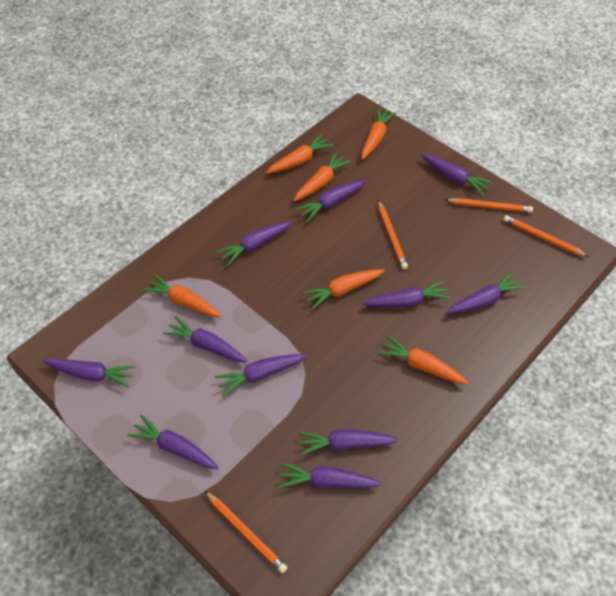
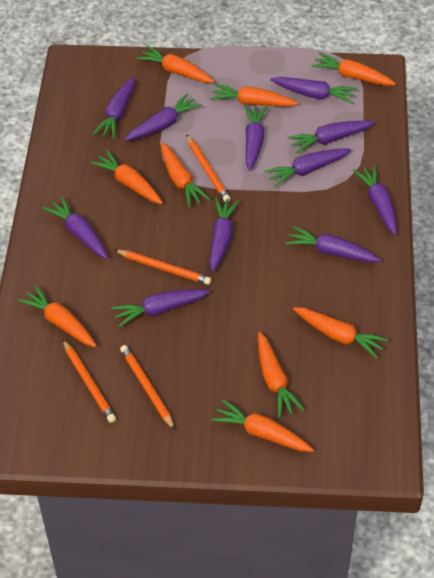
orange carrot: [142,274,222,317] [266,134,334,173] [294,152,351,201] [302,269,385,310] [362,108,396,160] [378,335,469,384] = 6 -> [17,285,97,347] [90,150,163,204] [136,45,215,83] [161,143,211,208] [210,84,298,107] [211,400,314,452] [258,332,305,418] [293,307,389,359] [311,52,396,86] = 9

